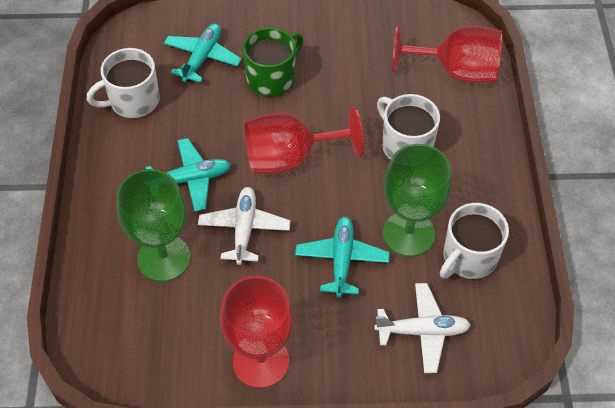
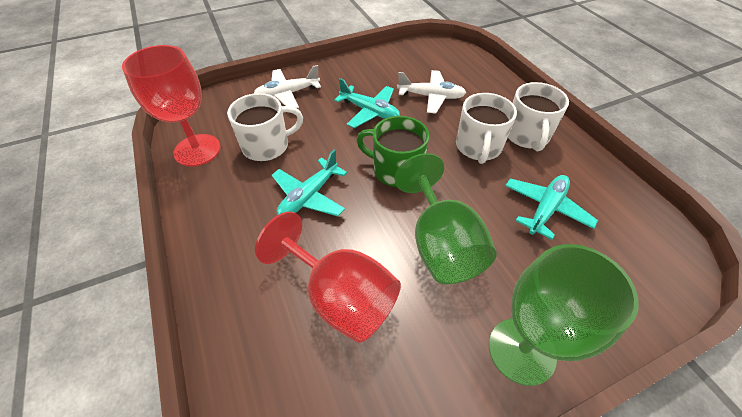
red goblet: [220,276,293,388] [244,107,364,174] [392,25,502,83] = 3 -> [122,45,221,167] [255,211,401,343] = 2

